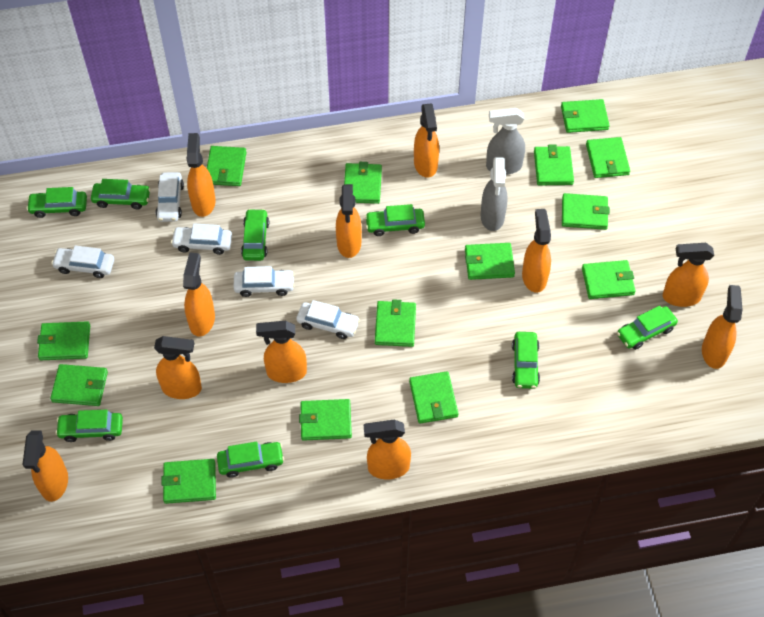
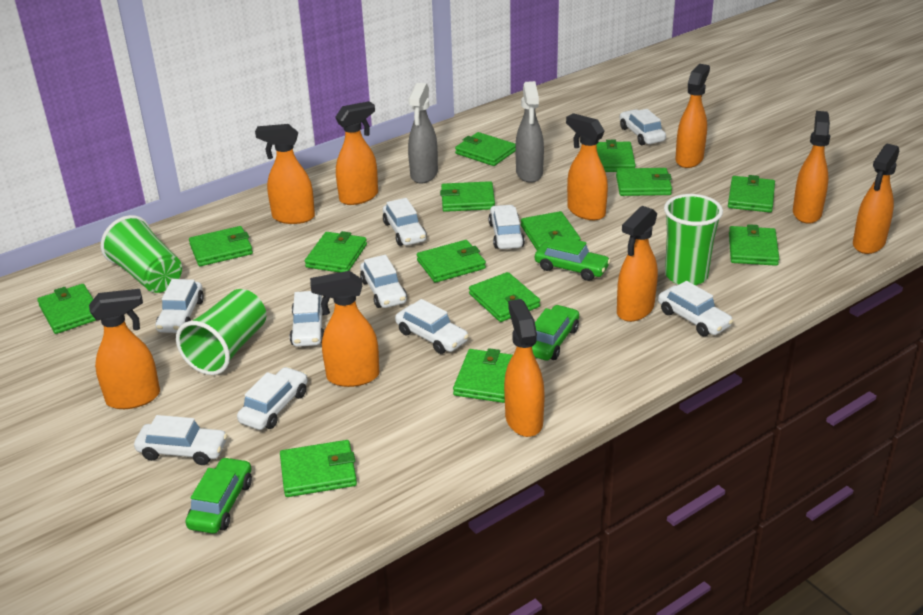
green car: [26,187,87,218] [55,409,123,442] [91,179,151,209] [217,442,284,478] [241,209,269,261] [365,204,425,236] [512,332,540,389] [617,306,678,350] = 8 -> [185,457,252,534] [532,305,579,361] [535,235,611,281] = 3
green cup: none = 0 -> [101,215,182,293] [176,289,266,375] [664,194,723,285] = 3
orange spray bottle: [22,431,68,502] [154,336,202,399] [183,252,215,337] [187,133,216,217] [256,321,307,383] [336,184,362,258] [364,420,411,479] [414,103,439,178] [522,209,551,293] [663,243,714,307] [702,285,743,369] = 11 -> [89,289,160,409] [255,124,315,224] [310,271,379,387] [335,101,378,205] [504,299,545,437] [566,113,608,220] [617,206,658,322] [675,64,710,168] [793,111,830,224] [853,143,899,254] = 10
white car: [51,246,114,278] [155,172,184,222] [171,224,232,255] [233,266,295,297] [296,300,360,339] = 5 -> [134,415,228,465] [156,279,204,333] [237,367,308,430] [290,291,324,347] [360,255,407,308] [383,198,427,246] [395,299,469,354] [488,205,525,249] [620,109,666,145] [658,281,733,336] = 10

